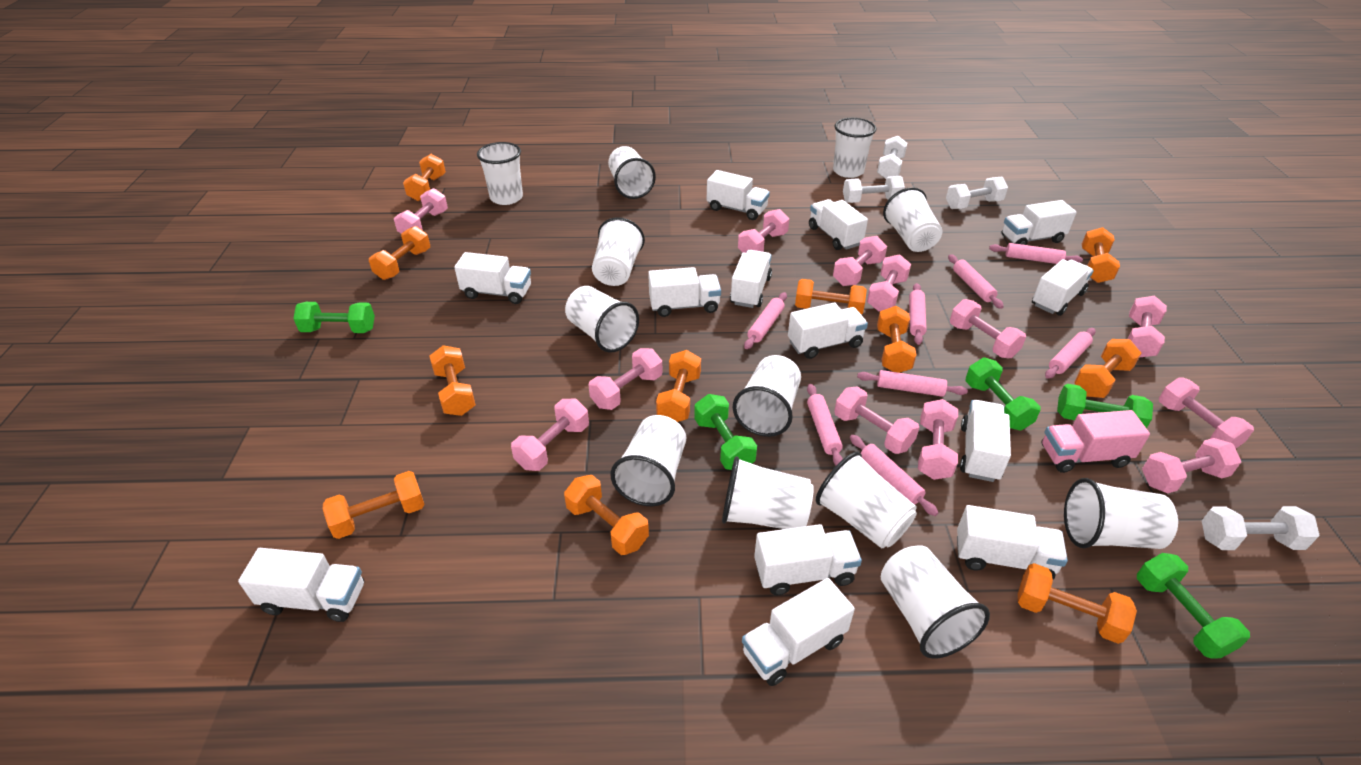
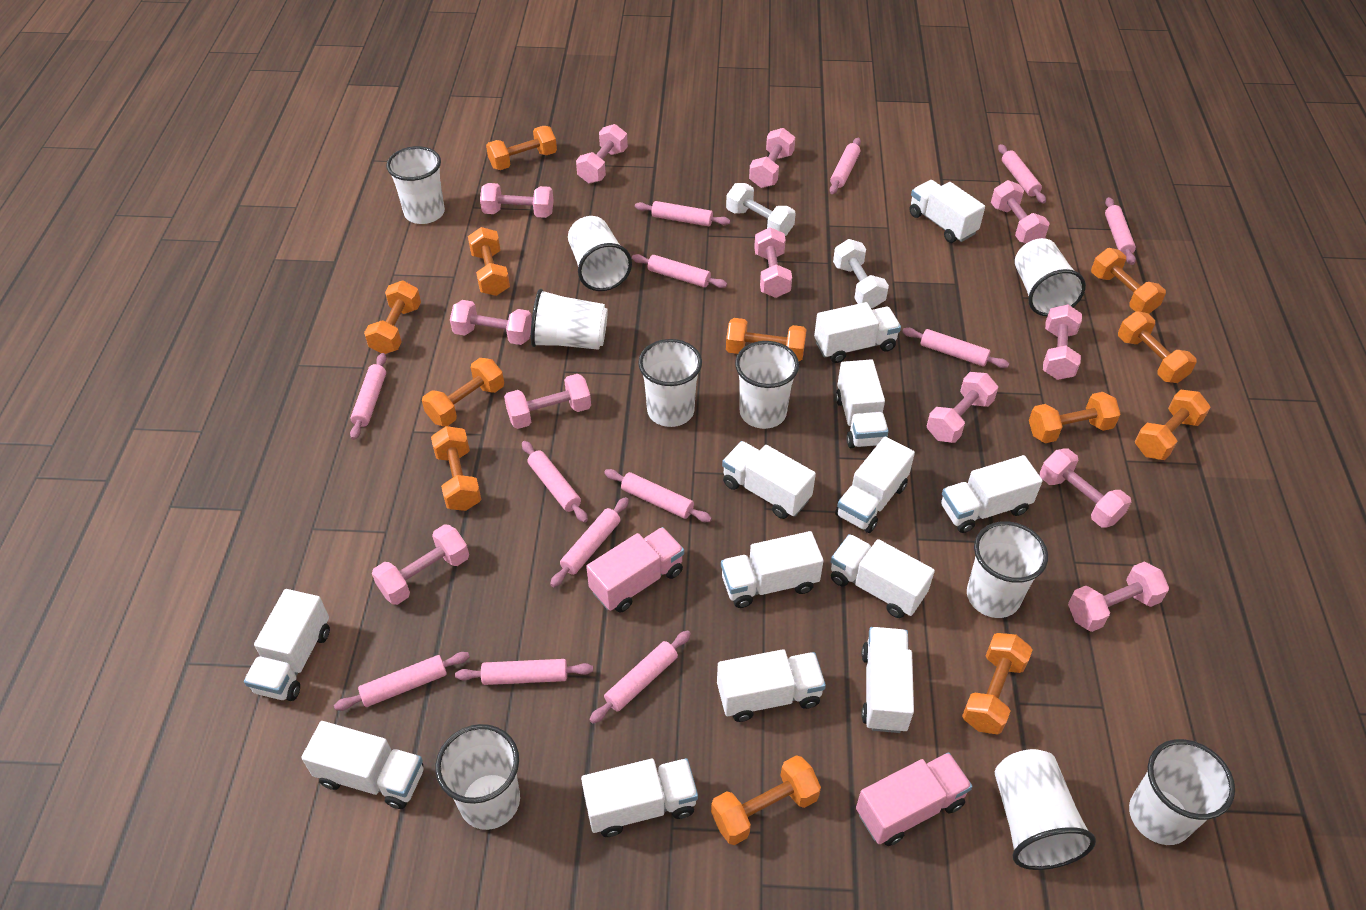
green dumbbell: [293,302,375,333] [694,394,757,470] [965,358,1041,431] [1057,384,1153,428] [1137,553,1250,659] = 5 -> none = 0
orange dumbbell: [322,471,425,539] [369,226,430,280] [403,154,446,201] [430,345,476,416] [564,475,649,555] [656,350,701,422] [795,279,867,315] [877,306,916,373] [1018,563,1137,644] [1074,339,1141,398] [1082,227,1120,283] = 11 -> [364,281,421,354] [422,358,504,426] [431,426,482,511] [468,227,510,296] [486,126,557,170] [711,755,821,845] [726,318,807,361] [962,633,1033,735] [1029,392,1121,443] [1091,248,1166,314] [1118,311,1197,383] [1135,389,1211,460] = 12
pink rolling pin: [744,292,787,349] [807,384,843,465] [850,435,938,516] [857,370,968,397] [909,283,927,345] [948,254,1004,309] [989,243,1083,264] [1045,328,1096,379] = 8 -> [334,652,470,711] [350,353,386,440] [455,659,593,685] [522,441,588,523] [550,497,629,587] [589,630,691,724] [604,469,712,522] [632,254,727,288] [635,201,730,226] [830,138,861,194] [903,328,1009,368] [998,144,1046,203] [1105,197,1136,265] = 13
pink truck: [1042,410,1150,473] = 1 -> [586,527,684,613] [856,752,973,846] = 2
white cup: [477,142,523,205] [565,286,639,353] [592,217,645,286] [608,146,656,199] [610,415,686,506] [722,456,814,529] [733,355,801,437] [816,452,917,548] [833,118,877,178] [881,545,990,659] [883,187,942,252] [1064,478,1178,549] = 12 -> [386,146,445,224] [435,724,520,830] [531,289,608,350] [568,216,632,291] [638,339,702,427] [735,341,799,429] [967,521,1048,618] [995,749,1096,870] [1015,238,1086,316] [1129,739,1235,845] = 10
white dumbbell: [843,176,905,203] [877,136,907,179] [946,177,1008,209] [1202,506,1320,550] = 4 -> [726,183,796,236] [833,239,889,308] = 2

